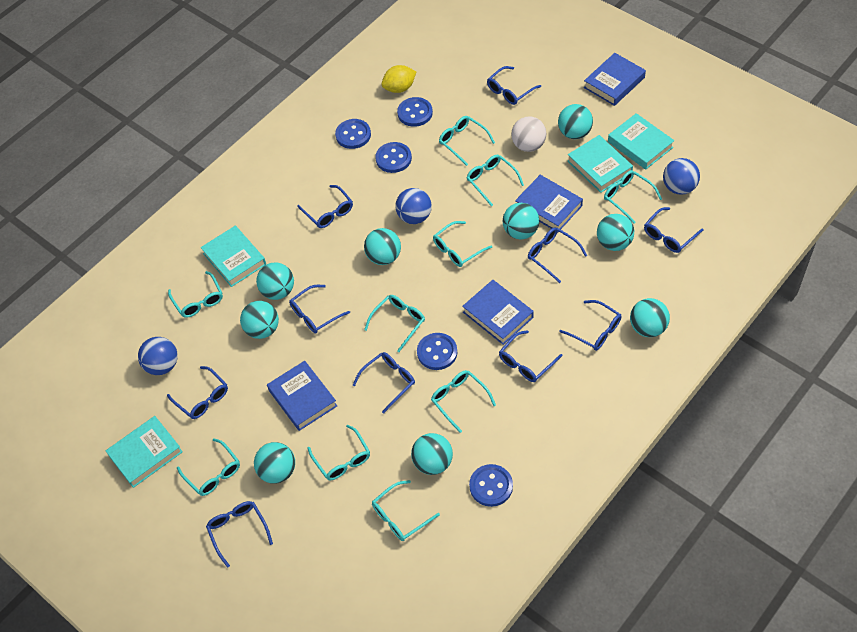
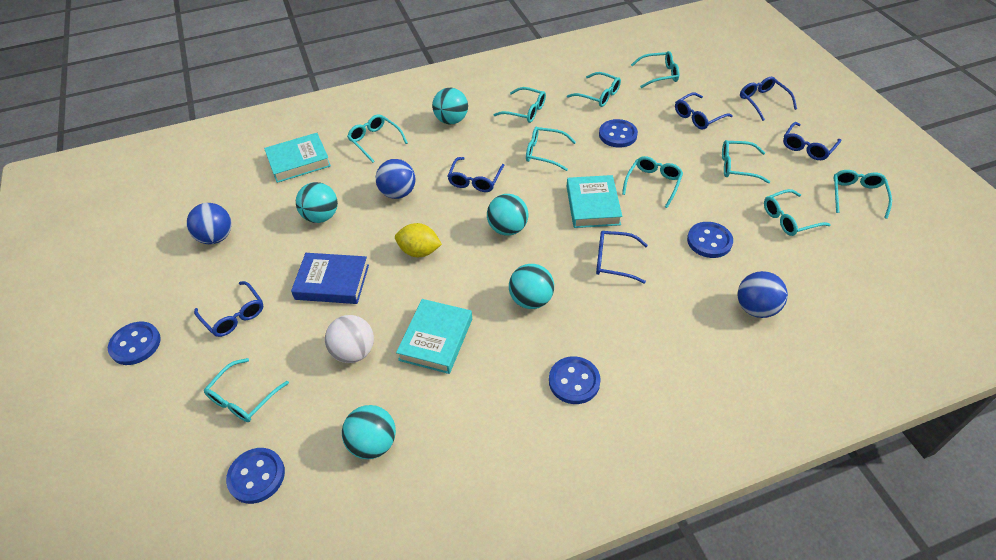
blue book: [267,361,337,431] [462,280,534,345] [515,175,583,233] [584,53,646,106] = 4 -> [291,253,369,304] = 1
blue glasses: [167,366,228,419] [206,501,273,568] [289,285,350,333] [297,185,353,228] [352,352,415,414] [487,66,541,105] [499,330,562,382] [528,227,587,283] [560,300,621,351] [644,207,704,253] = 10 -> [194,281,263,337] [447,157,504,192] [596,231,648,284] [675,93,733,130] [740,77,797,121] [783,122,841,160] = 6
turquoise ball: [240,301,279,339] [254,442,295,484] [256,262,294,300] [364,228,401,265] [411,433,453,475] [503,203,539,240] [558,104,593,139] [597,214,634,251] [630,298,670,337] = 9 -> [296,182,338,223] [342,405,396,459] [432,88,468,124] [487,194,528,236] [509,264,554,309] = 5
turquoise book: [106,416,183,488] [201,226,266,287] [567,135,633,193] [608,113,675,170] = 4 -> [264,133,331,183] [396,299,472,374] [567,175,622,228] = 3

